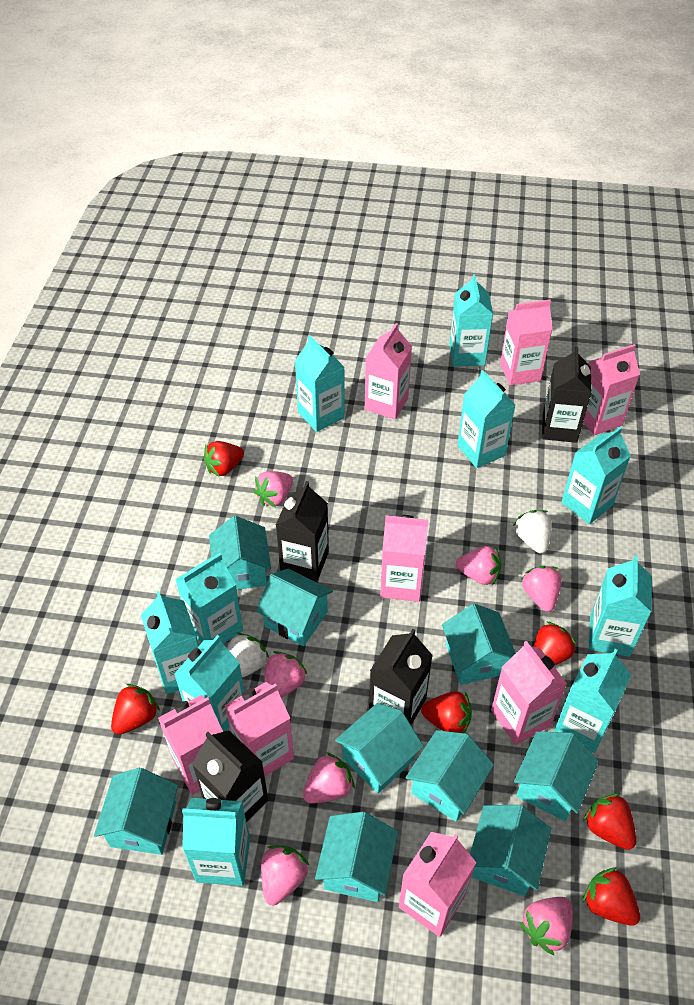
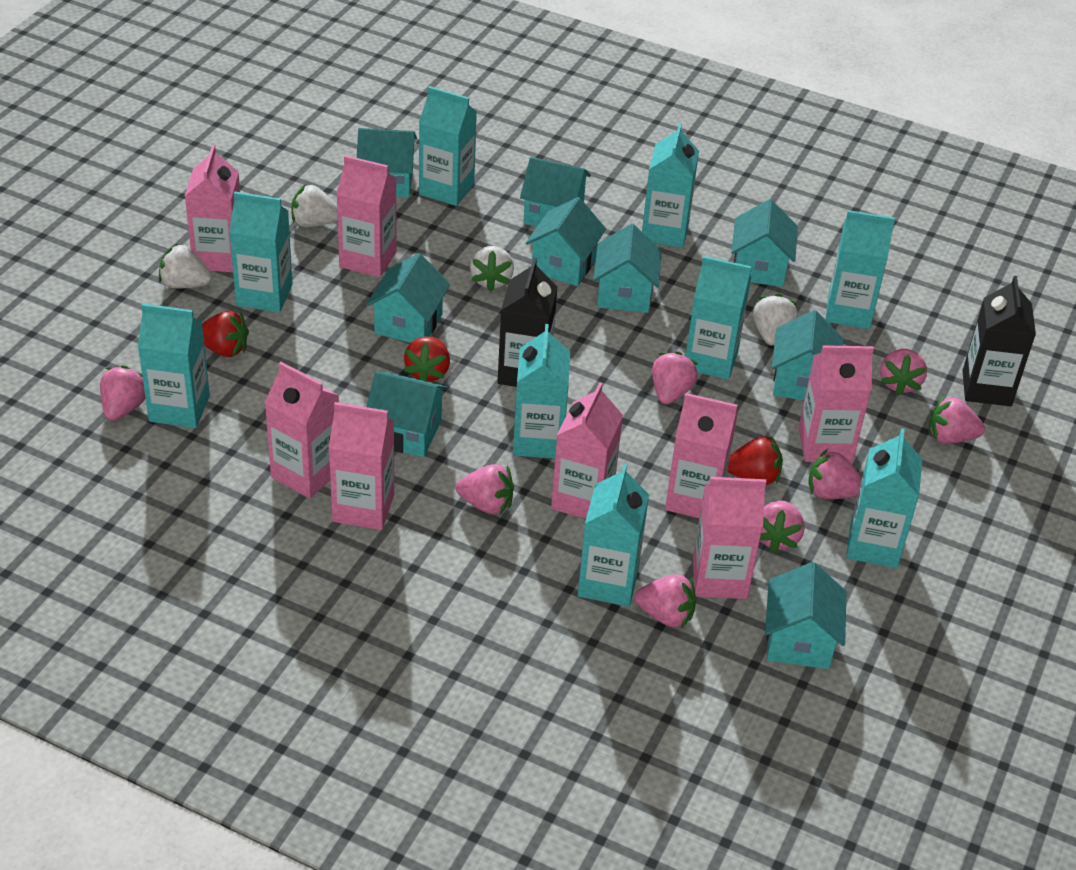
black carton: [192,730,268,822] [276,481,329,582] [369,629,433,725] [542,347,592,443] = 4 -> [498,258,558,387] [963,276,1036,406] = 2
pink strawberry: [253,471,293,507] [261,846,309,905] [264,651,308,698] [303,752,355,804] [456,546,501,586] [519,897,573,956] [522,566,562,612] = 7 -> [100,365,146,421] [456,464,514,514] [635,575,696,628] [652,351,698,404] [760,501,805,553] [808,449,862,499] [880,348,927,396] [929,396,985,444] = 8
red strawberry: [111,684,160,735] [203,441,244,477] [421,691,472,733] [534,622,576,665] [583,793,636,850] [583,867,640,926] = 6 -> [202,311,249,357] [404,337,450,382] [727,436,783,485] = 3
turquoise carton: [141,591,199,694] [174,635,244,732] [175,553,243,644] [182,798,250,886] [295,335,345,432] [449,274,493,367] [457,370,515,468] [554,649,632,753] [561,427,631,524] [589,555,652,657] = 10 -> [138,303,210,428] [229,191,293,313] [419,86,477,206] [513,324,570,459] [578,464,649,607] [642,123,699,248] [685,256,751,380] [825,210,895,329] [846,428,922,568] = 9
white strawberry: [228,633,269,678] [513,510,552,554] = 2 -> [159,243,212,288] [291,184,338,227] [470,246,514,292] [753,294,798,346] = 4

